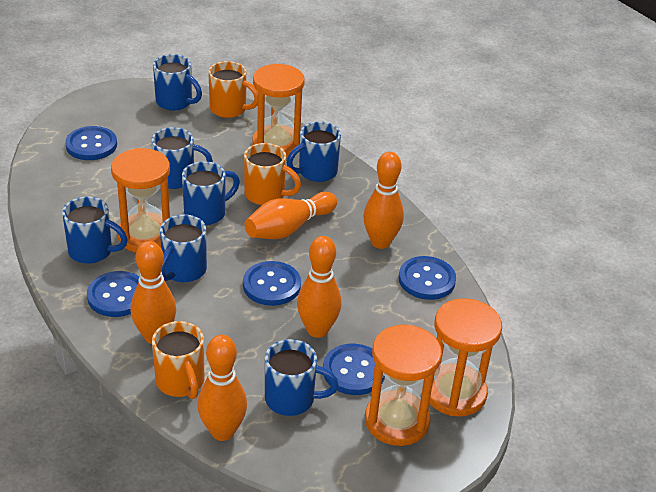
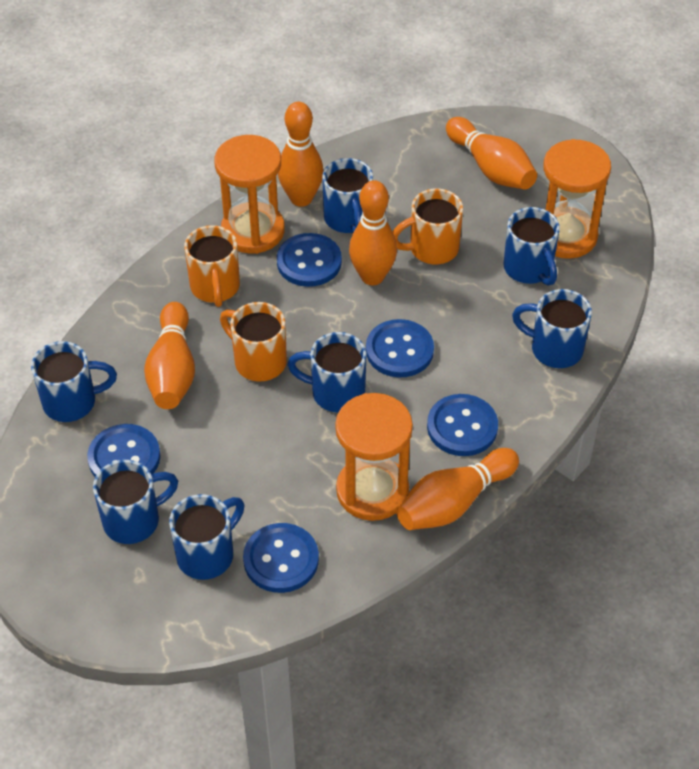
orange hourglass: [111,148,170,252] [252,63,305,158] [365,325,442,446] [429,298,502,417] = 4 -> [214,135,285,254] [335,393,413,521] [543,139,611,259] = 3

